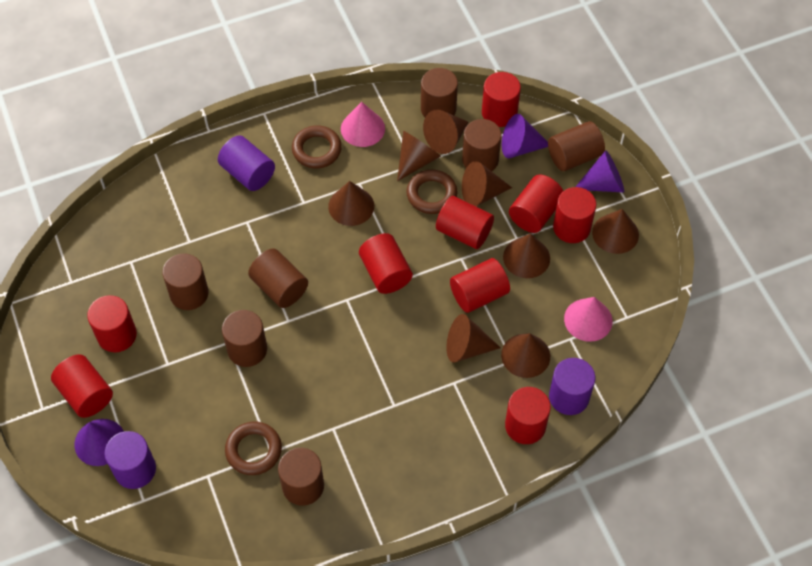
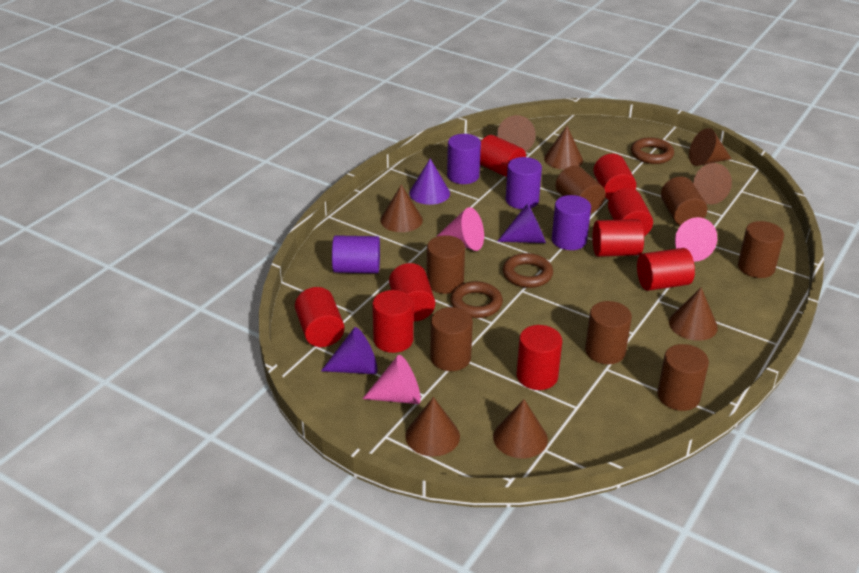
pink cone: [341,102,385,147] [564,297,613,342] = 2 -> [362,355,421,404] [436,207,484,251] [675,217,717,262] = 3
purple cylinder: [104,431,156,489] [218,135,275,191] [549,358,595,415] = 3 -> [332,235,380,273] [447,134,481,184] [506,157,542,209] [552,195,591,250] = 4

